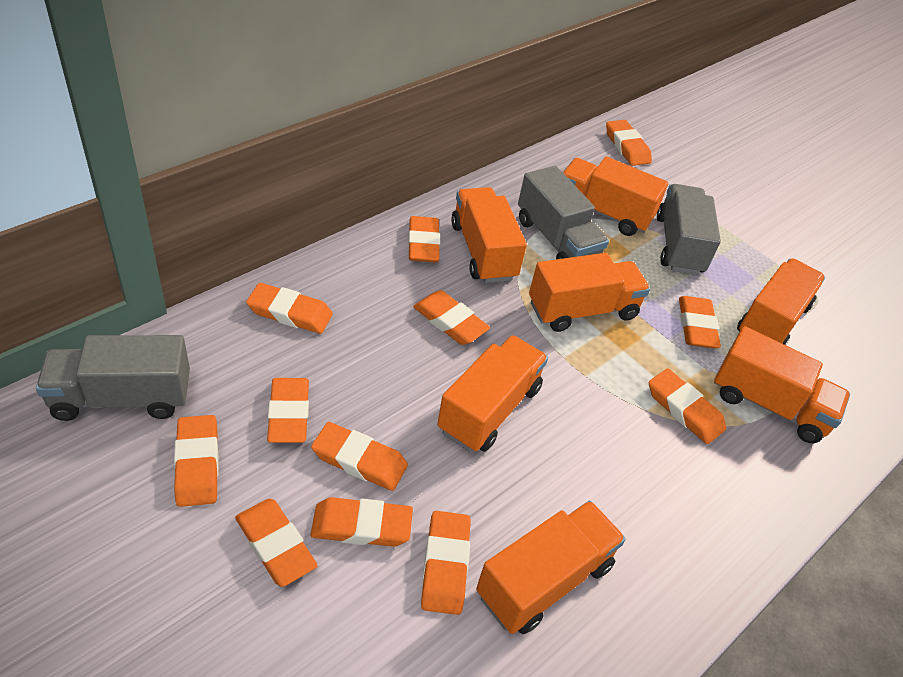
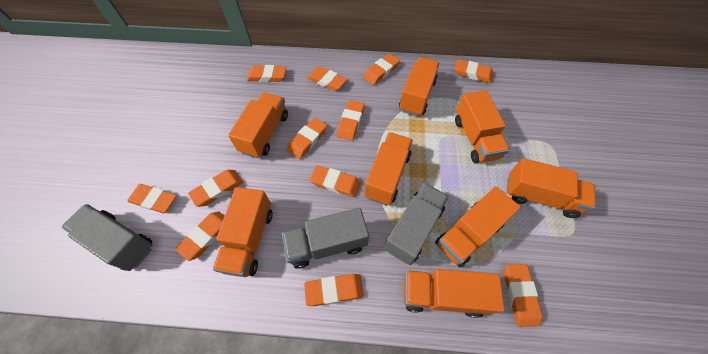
orange truck: [437,335,548,452] [451,187,527,283] [476,501,626,634] [529,253,650,332] [563,157,668,236] [714,326,850,443] [737,258,825,345] = 7 -> [213,187,273,277] [228,93,288,158] [364,132,413,205] [399,57,439,116] [404,269,505,318] [435,186,521,267] [455,90,510,163] [507,158,596,218] = 8

